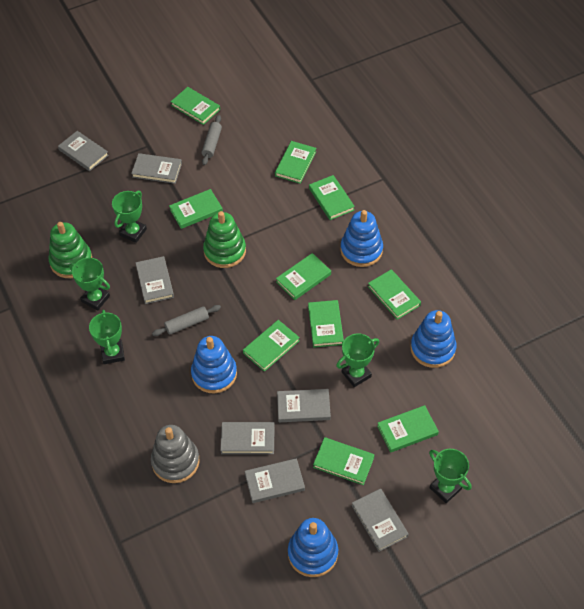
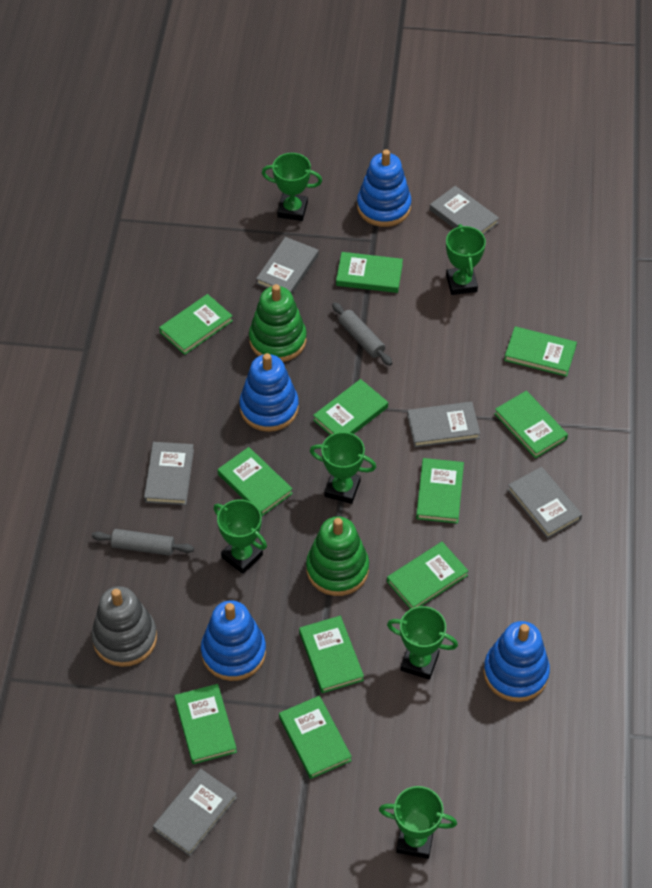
green book: [169,189,223,229] [171,87,220,125] [243,320,300,372] [275,141,316,184] [276,253,331,300] [308,300,344,348] [309,175,355,220] [313,437,374,485] [368,269,421,320] [377,405,439,453] = 10 -> [159,294,233,355] [174,684,237,764] [218,447,293,517] [279,696,352,779] [299,616,364,693] [313,379,388,435] [336,252,403,293] [387,542,468,609] [416,458,464,524] [495,391,568,458] [504,326,577,377] = 11
green trophy: [69,258,110,310] [89,310,125,364] [112,191,147,243] [336,334,379,387] [429,449,471,503] = 5 -> [214,499,267,574] [262,153,322,221] [310,432,376,504] [379,786,457,859] [387,606,458,680] [446,224,486,295] = 6
grey book: [58,131,109,171] [131,153,182,184] [136,256,174,304] [220,422,275,454] [245,458,305,503] [277,389,331,422] [352,488,409,552] = 7 -> [144,442,194,505] [153,769,237,856] [256,237,319,294] [407,402,480,447] [430,186,499,235] [508,467,582,538] = 6

